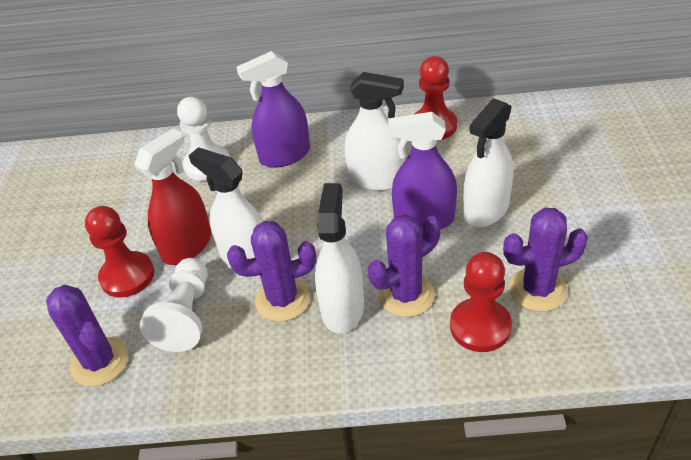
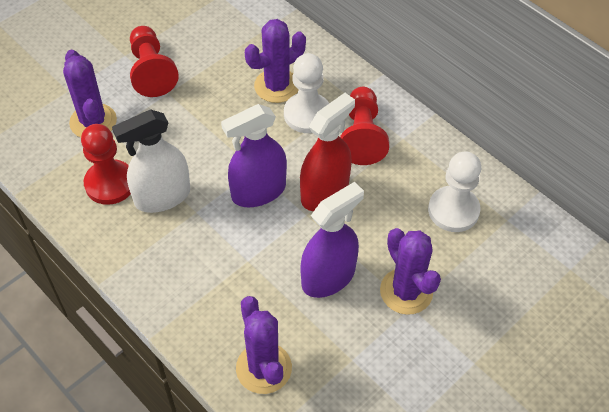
white spray bottle: [188,147,264,269] [315,183,364,334] [345,72,405,191] [463,99,514,227] = 4 -> [112,110,190,213] = 1

